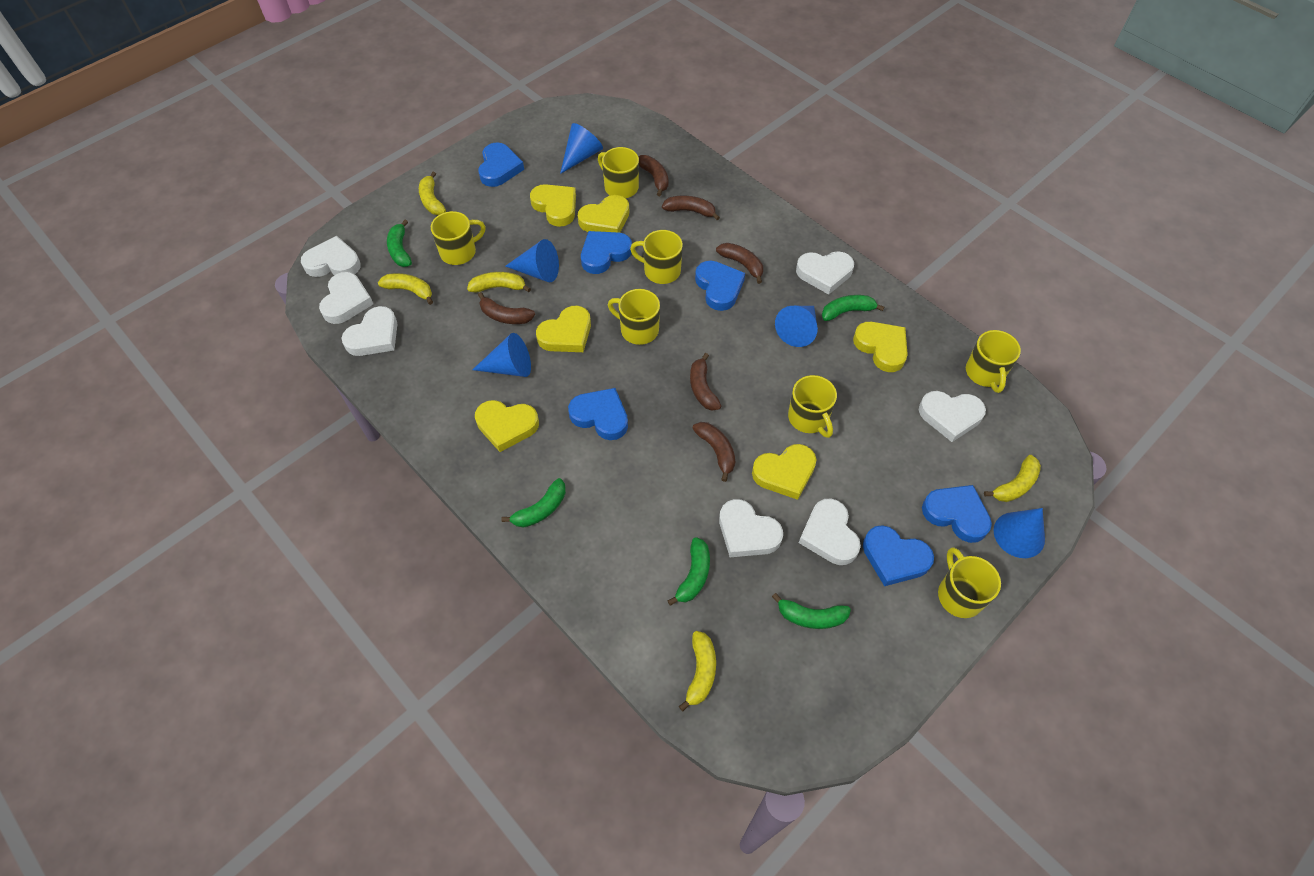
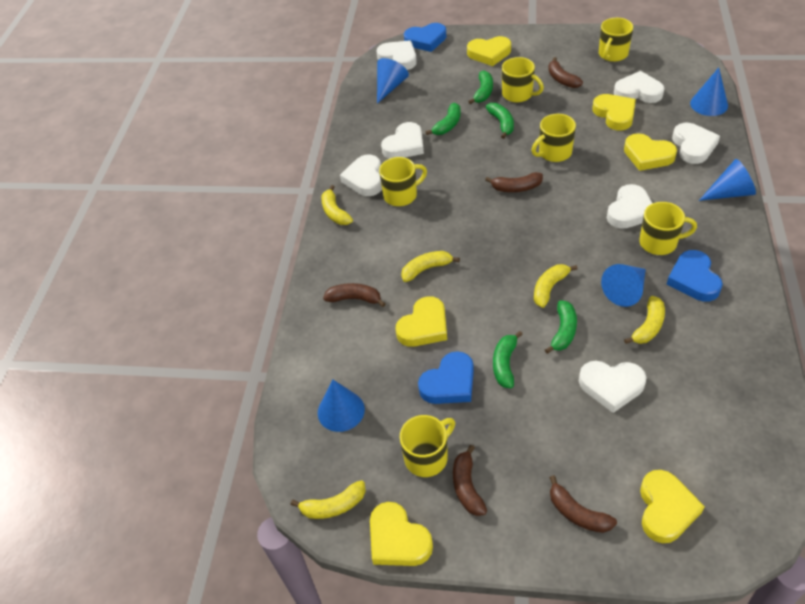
blue heart: [478,142,524,187] [568,388,628,440] [581,231,632,274] [695,261,745,311] [863,525,934,586] [922,485,992,543] = 6 -> [404,23,446,52] [418,351,474,404] [666,250,723,302] = 3
brown banana: [478,292,535,324] [638,155,669,196] [662,196,720,220] [690,353,721,411] [692,422,735,482] [716,243,763,284] = 6 -> [323,283,385,307] [453,445,487,516] [485,172,543,192] [548,57,583,88] [549,475,617,533] = 5
yellow mug: [431,211,486,265] [598,147,639,198] [608,289,660,345] [630,230,683,284] [788,375,837,438] [938,547,1001,618] [966,330,1021,393] = 7 -> [379,157,427,206] [399,415,455,477] [502,57,544,103] [532,114,576,162] [599,18,633,62] [639,202,697,255] = 6

